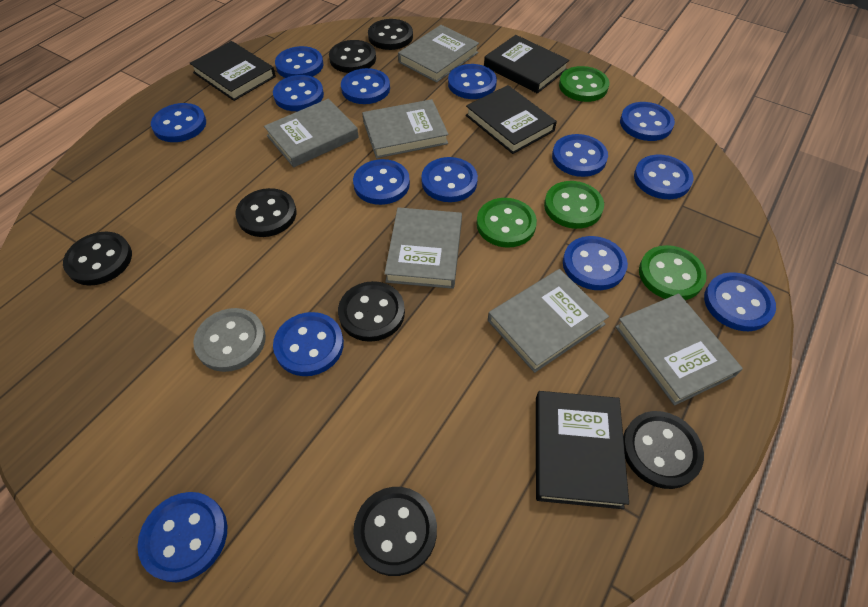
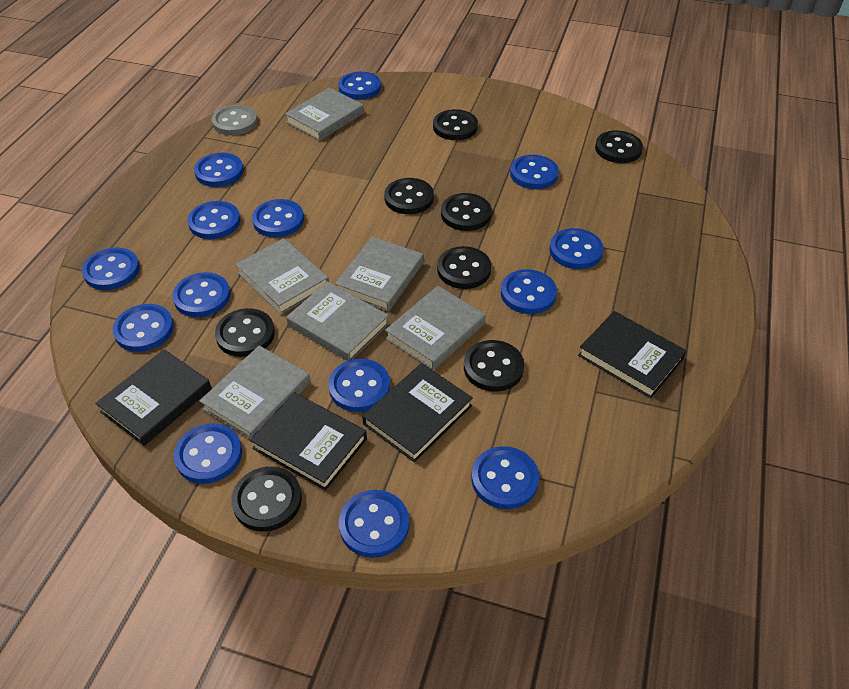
black button: [63,232,132,285] [235,188,296,237] [329,40,376,73] [338,281,405,342] [353,487,437,576] [368,19,413,50] [623,411,704,489] = 7 -> [215,308,275,357] [231,466,302,532] [384,178,434,214] [433,109,478,140] [437,246,491,289] [441,193,491,231] [464,340,524,392] [595,131,643,163] = 8
green button: [477,198,537,248] [544,181,604,229] [559,66,609,102] [639,245,707,300] = 4 -> none = 0

